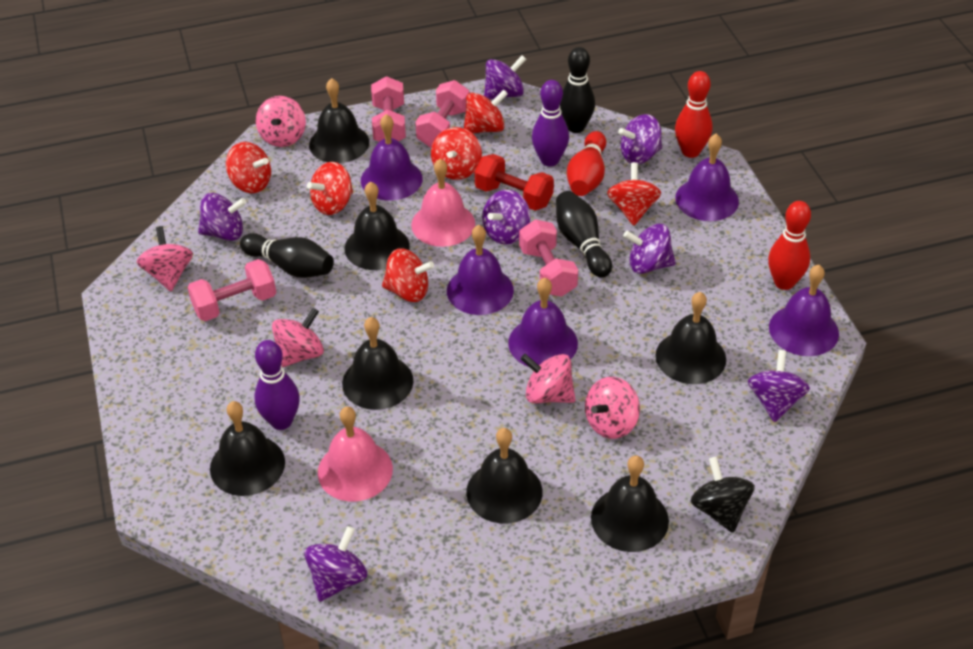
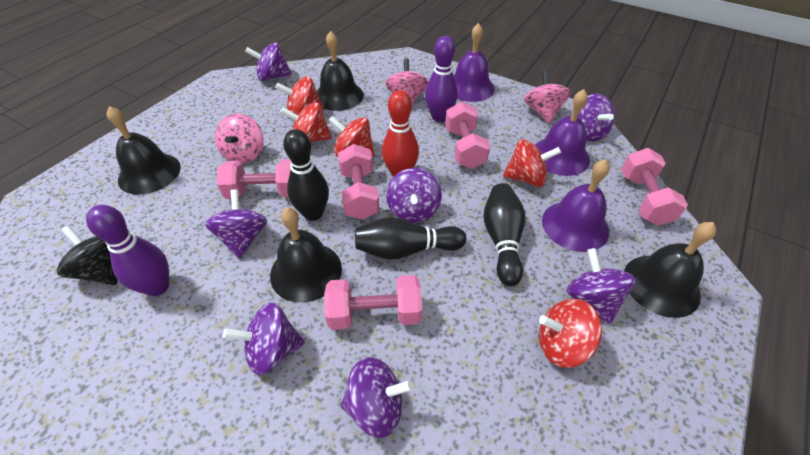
black bell: [210,401,285,496] [309,78,369,163] [342,317,414,410] [345,182,410,270] [466,428,542,524] [591,455,669,552] [656,292,726,384] = 7 -> [107,106,181,195] [270,207,342,303] [317,31,364,111] [624,222,717,318] = 4
pink bell: [318,406,393,502] [411,159,475,247] = 2 -> none = 0
pink dumbbell: [187,259,276,321] [371,76,406,142] [415,80,470,148] [519,220,578,297] = 4 -> [217,159,291,199] [324,275,422,330] [338,144,380,220] [445,102,490,169] [621,148,688,226] = 5
pink spinning top: [137,226,193,291] [256,96,306,147] [272,308,324,367] [521,354,576,404] [585,377,640,439] = 5 -> [215,114,264,164] [385,58,428,104] [524,71,571,123] = 3
purple bell: [361,114,423,201] [447,225,514,315] [508,278,578,367] [675,134,739,221] [769,265,839,356] = 5 -> [454,23,495,102] [535,89,590,176] [542,159,610,252] = 3
red bowling pin: [567,131,606,196] [675,71,713,158] [768,201,811,290] = 3 -> [382,90,419,177] = 1
red dumbbell: [475,154,554,211] = 1 -> none = 0
red spinning top: [226,142,271,193] [307,162,353,215] [382,248,434,302] [431,127,482,180] [464,90,508,134] [607,162,661,226] = 6 -> [275,76,324,115] [281,102,332,142] [328,116,375,157] [503,139,561,187] [539,299,602,368] = 5

